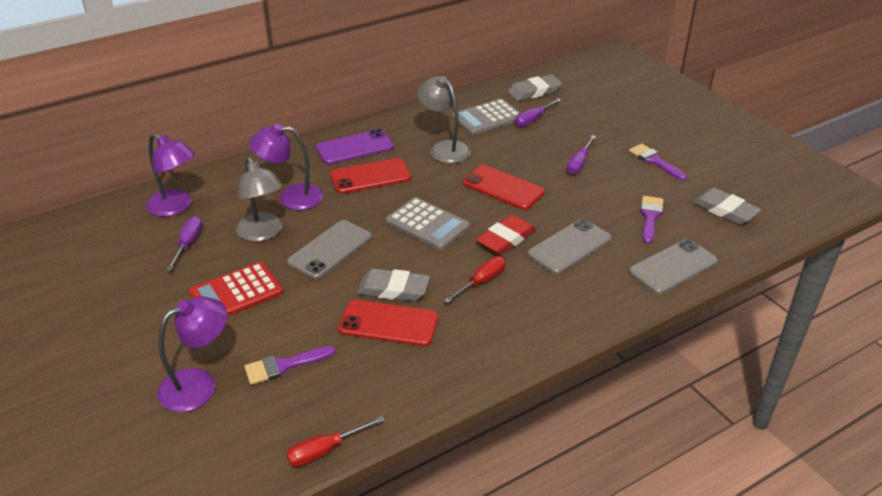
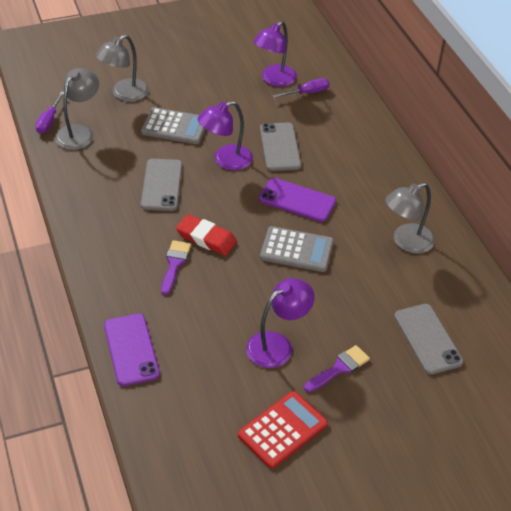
grey eraser: [357,268,430,301] [508,75,562,101] [692,187,761,225] = 3 -> none = 0
grey lamp: [236,157,283,242] [417,76,471,163] = 2 -> [55,68,99,150] [95,34,149,102] [385,182,435,254] = 3
purple brush: [244,346,335,385] [629,144,687,180] [640,196,663,244] = 3 -> [161,240,191,295] [304,345,370,392] = 2
purple phone: [316,129,394,165] = 1 -> [104,314,160,386] [259,178,336,222] = 2
purple screwdriver: [166,216,203,271] [515,98,561,127] [567,135,596,174] = 3 -> [35,91,64,134] [272,78,329,98] = 2
red phone: [330,158,411,194] [338,300,438,346] [463,165,545,210] = 3 -> none = 0
red screwdriver: [286,416,385,467] [444,256,506,303] = 2 -> none = 0

